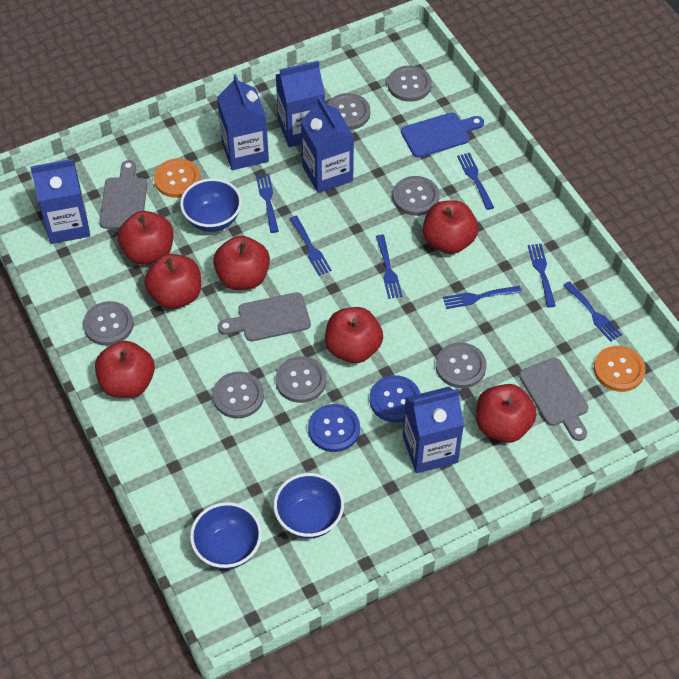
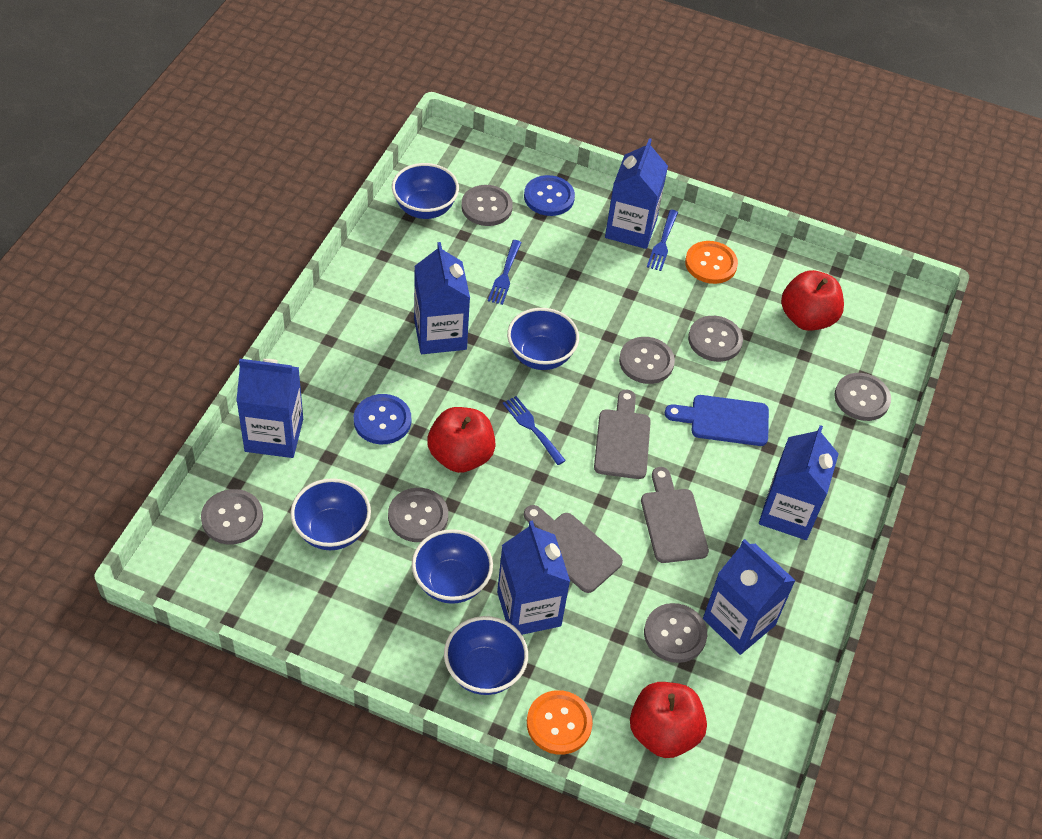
blue bowl: [180,178,242,232] [190,502,262,569] [274,473,344,539] = 3 -> [290,478,371,550] [392,163,459,219] [412,529,493,604] [444,616,528,695] [507,308,579,370] = 5
blue carton: [30,159,90,244] [217,74,269,170] [276,61,325,147] [301,97,354,193] [403,387,464,473] = 5 -> [236,359,303,458] [414,242,470,354] [497,520,570,635] [605,138,668,249] [703,539,796,655] [759,425,839,540] = 6
blue fork: [256,174,279,233] [289,216,332,276] [376,234,402,299] [443,286,522,309] [457,153,494,210] [528,244,556,307] [563,281,622,342] = 7 -> [488,240,522,305] [503,396,566,465] [647,210,678,271] = 3
red apple: [95,341,155,398] [118,211,173,265] [144,254,201,309] [213,236,270,290] [325,307,383,363] [423,200,478,254] [476,384,537,443] = 7 -> [427,407,496,473] [630,682,707,758] [781,270,844,331] = 3

